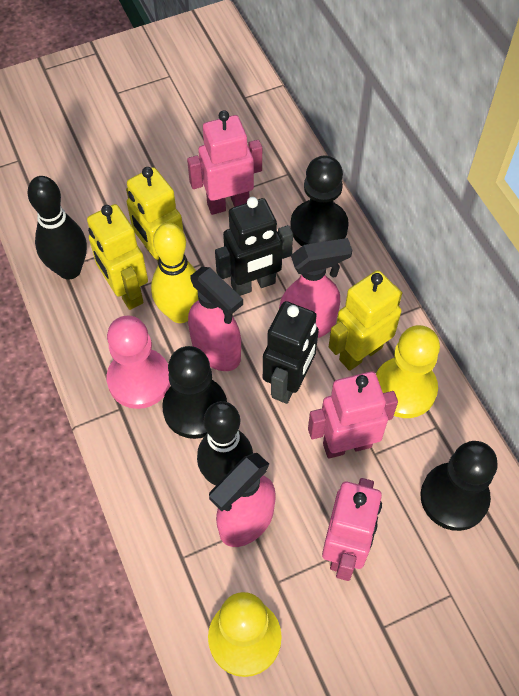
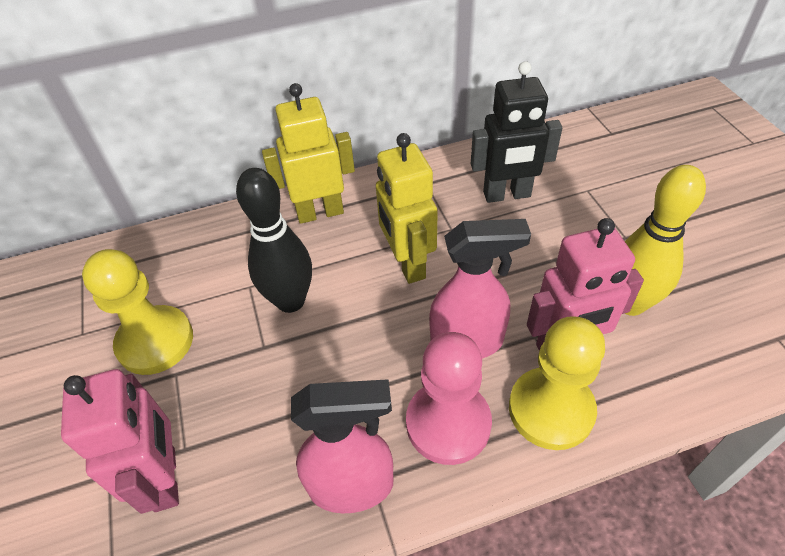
black bowling pin: [27,176,87,279] [197,401,253,485] = 2 -> [236,168,312,313] = 1
black pawn: [162,346,227,439] [290,155,349,246] [421,441,498,531] = 3 -> none = 0
black robot: [215,197,293,296] [263,301,319,404] = 2 -> [471,61,562,203] = 1
pink robot: [187,110,262,215] [308,371,398,459] [322,478,382,581] = 3 -> [61,369,179,514] [527,218,644,351] = 2
pink spray bottle: [188,267,243,371] [209,453,276,547] [279,238,352,338] = 3 -> [291,379,394,513] [430,219,531,359] = 2
yellow robot: [87,204,148,310] [126,167,183,261] [329,270,402,371] = 3 -> [262,83,355,224] [376,133,438,284] = 2

